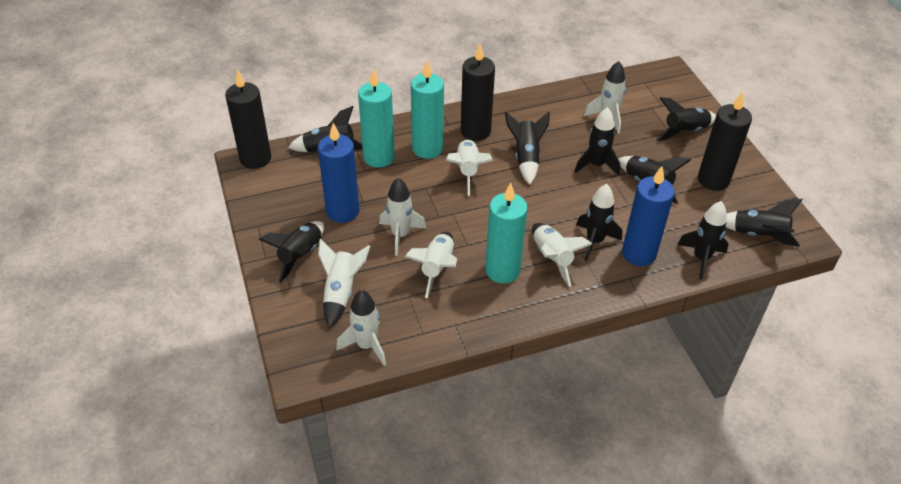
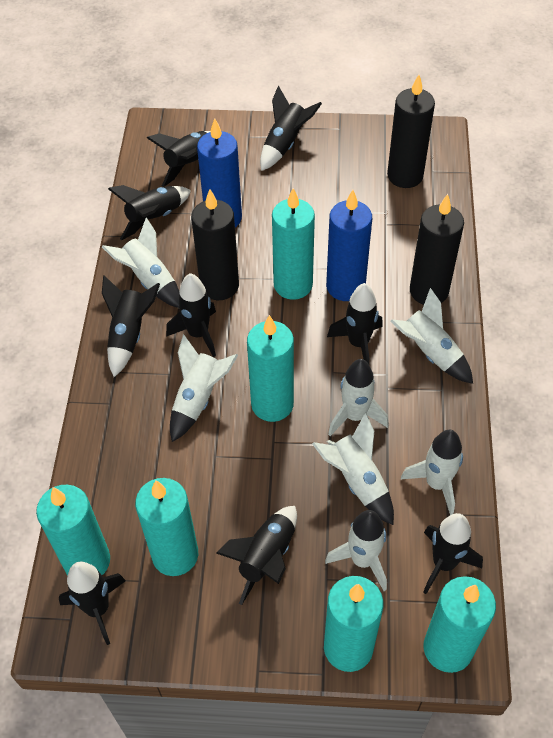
turquoise candle: [358,68,395,168] [411,60,444,159] [485,183,528,283] = 3 -> [36,485,110,575] [135,478,198,576] [247,315,294,422] [272,188,315,300] [324,576,383,672] [423,576,496,673] = 6

